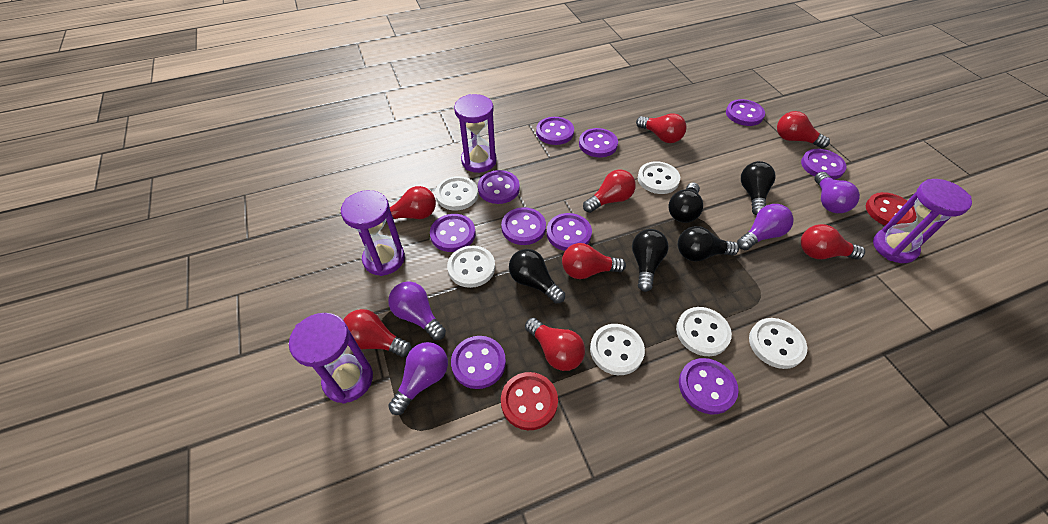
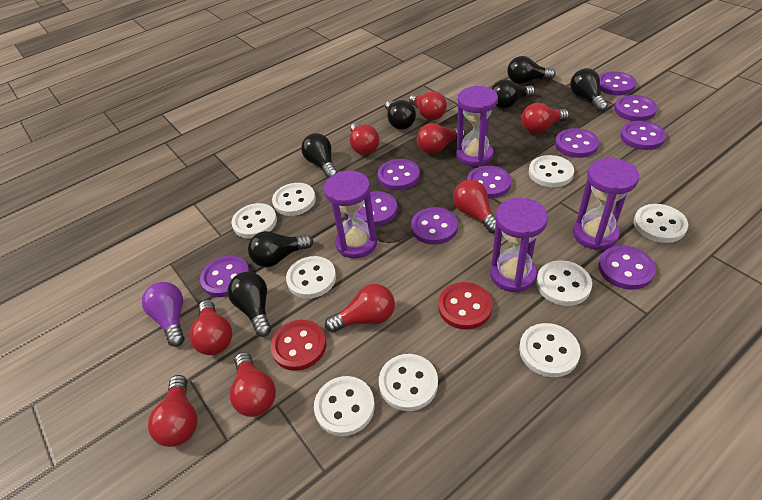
black light bulb: [509,249,565,303] [632,229,669,292] [668,182,703,223] [678,226,739,262] [741,161,776,215] = 5 -> [228,272,271,337] [248,231,313,267] [301,133,338,178] [385,100,416,129] [491,79,535,108] [507,56,556,84] [570,68,608,112] = 7
purple light bulb: [388,281,446,340] [388,342,448,415] [737,204,794,250] [814,172,860,213] = 4 -> [142,282,185,347] = 1
red light bulb: [343,309,412,357] [386,186,436,222] [525,318,585,371] [562,243,626,279] [583,170,636,213] [636,113,687,143] [777,111,830,148] [801,224,865,260] = 8 -> [148,375,197,447] [189,300,232,355] [230,352,276,417] [325,284,395,332] [350,123,379,155] [409,91,447,120] [417,123,465,154] [453,180,496,233] [521,103,569,133] = 9
white button: [435,176,478,211] [447,246,495,288] [590,324,645,375] [638,161,680,194] [676,307,732,356] [749,318,807,369] = 6 -> [231,203,277,239] [272,183,316,216] [286,256,336,299] [314,376,375,436] [379,354,438,411] [519,323,580,377] [529,155,574,187] [536,260,592,306] [634,204,688,243] = 9

